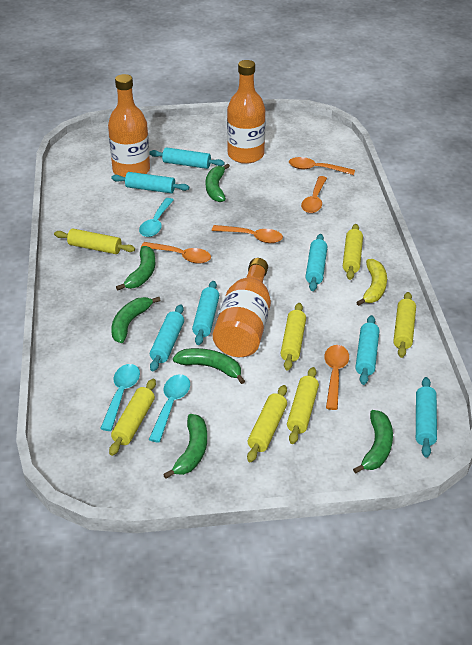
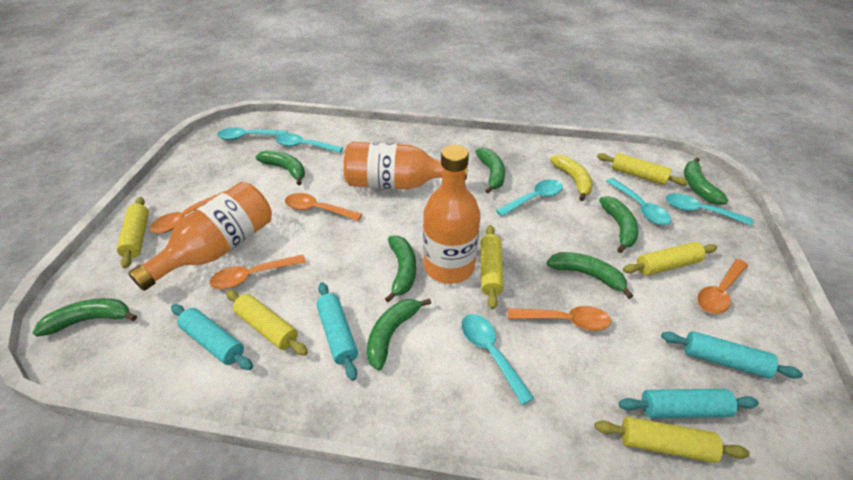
green banana: [111,297,161,343] [116,246,155,290] [163,414,207,479] [173,348,245,384] [206,164,230,202] [353,410,393,474] = 6 -> [33,298,137,337] [255,150,305,185] [367,298,431,370] [385,236,416,303] [475,148,505,194] [547,252,633,299] [599,196,638,253] [684,157,729,205] = 8
turquoise rolling pin: [111,172,189,193] [149,147,225,169] [150,305,184,372] [192,281,219,345] [305,234,327,291] [355,315,379,385] [416,377,437,458] = 7 -> [171,304,253,370] [316,282,358,381] [619,389,759,418] [661,331,803,379] = 4
turquoise spoon: [100,364,140,431] [139,198,174,237] [149,374,190,443] = 3 -> [217,127,288,140] [275,133,343,153] [461,314,534,405] [496,180,563,216] [606,178,671,225] [666,193,753,226] = 6
yellow rolling pin: [54,228,135,254] [109,379,156,456] [247,385,287,462] [280,303,306,371] [287,367,319,444] [343,224,363,280] [393,292,416,358] = 7 -> [117,197,149,268] [226,290,308,356] [481,225,503,309] [595,417,750,463] [597,153,688,186] [623,242,717,276] = 6

